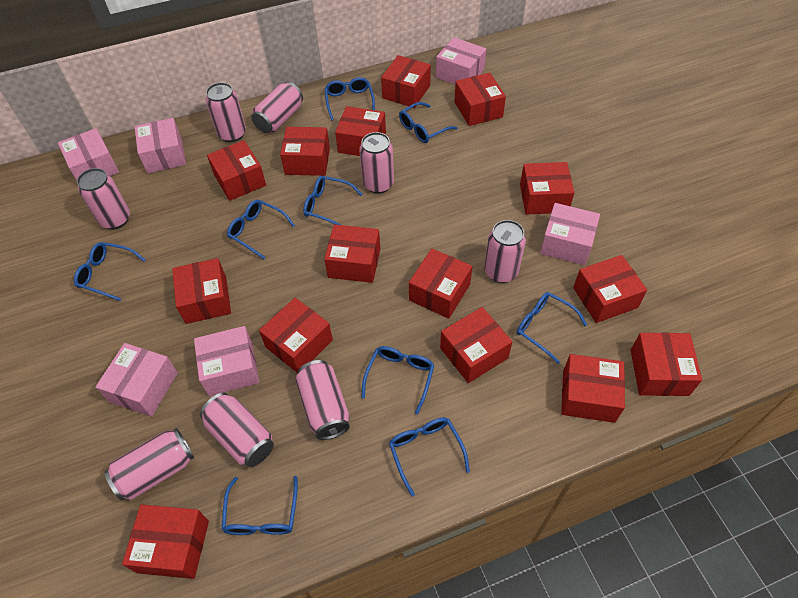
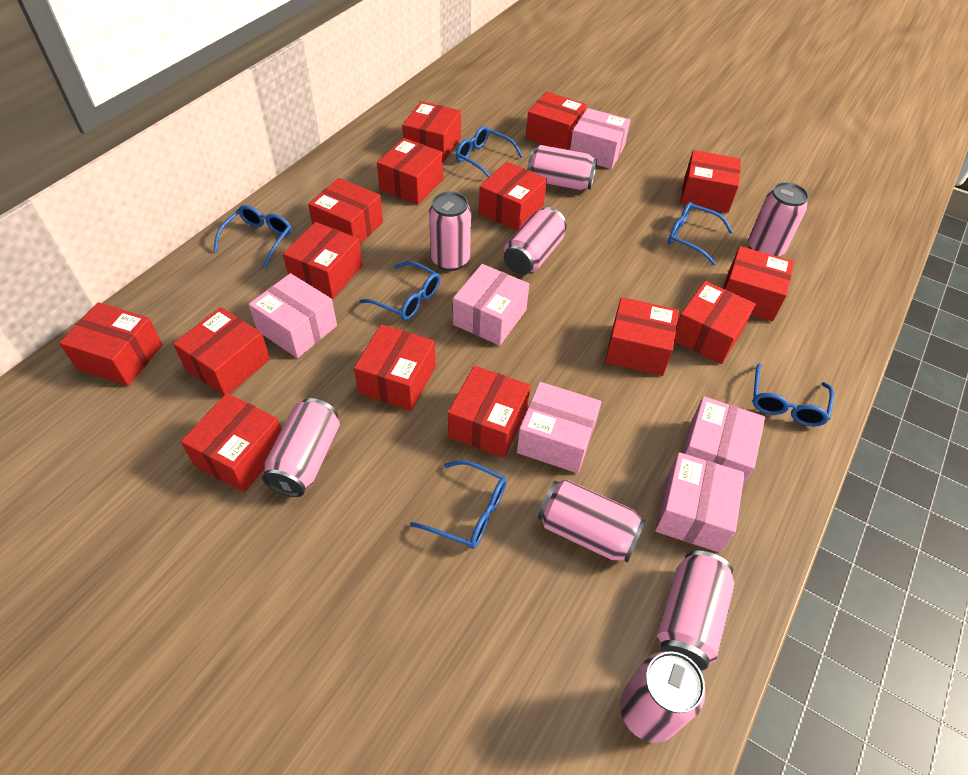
blue glasses: [74,242,146,301] [221,476,298,535] [227,200,295,259] [303,176,363,225] [325,77,375,121] [361,346,434,415] [389,417,470,497] [399,102,458,143] [517,292,587,364] = 9 -> [213,205,292,268] [359,261,440,320] [410,460,507,549] [456,126,523,178] [668,202,733,265] [752,363,834,427] = 6

